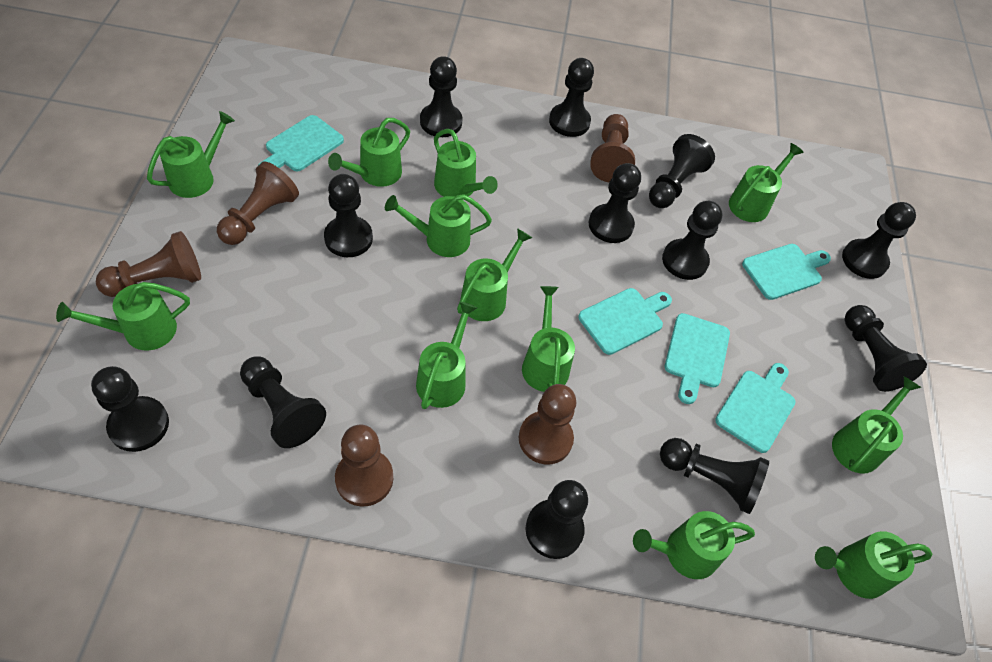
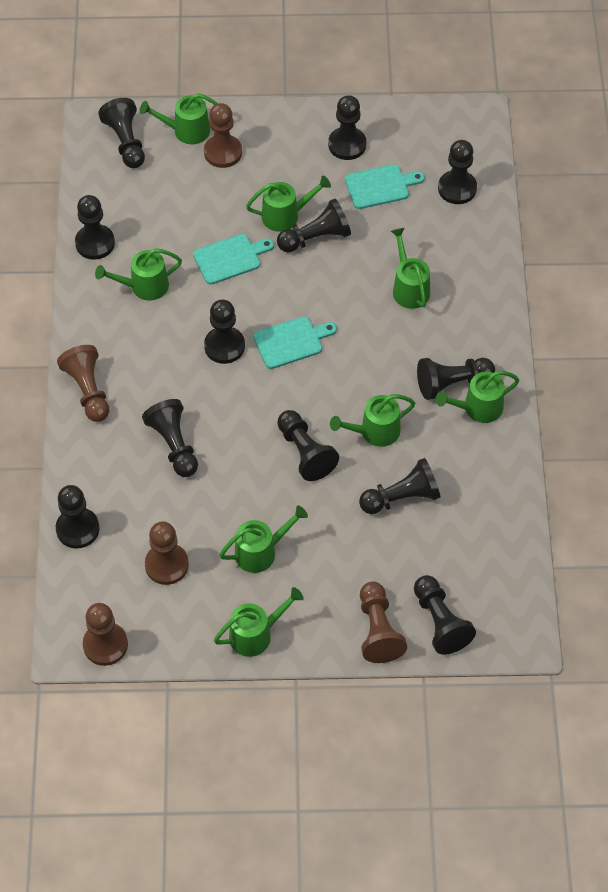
green watering can: [56,282,190,351] [147,111,235,198] [328,118,410,187] [385,194,492,257] [416,301,477,409] [434,129,498,197] [457,228,532,321] [522,286,575,392] [633,511,755,579] [729,143,804,222] [815,531,932,599] [832,376,921,474] = 12 -> [95,248,182,301] [140,93,218,144] [214,587,304,657] [219,505,308,573] [246,176,331,232] [330,394,415,447] [391,228,430,309] [436,371,519,423] = 8
turquoise cutting board: [259,115,344,171] [578,288,672,355] [665,313,730,404] [715,363,796,453] [742,244,831,300] = 5 -> [193,234,274,285] [253,317,337,369] [345,164,425,209] = 3

